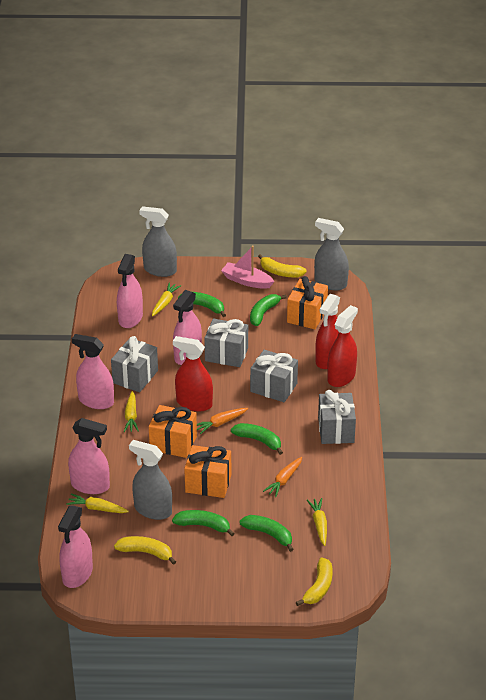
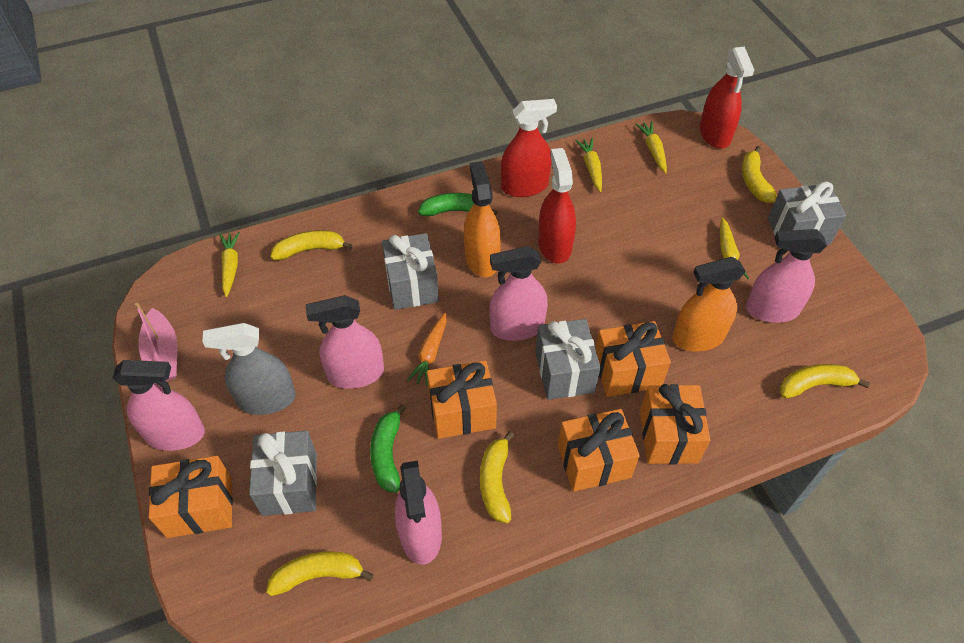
green banana: [172,510,235,536] [178,292,226,317] [231,423,283,455] [240,515,294,552] [250,294,287,326] = 5 -> [370,404,406,493] [418,193,497,216] = 2
grey spray bottle: [129,440,172,520] [139,206,177,277] [314,218,349,290] = 3 -> [203,323,296,415] = 1
orange carrot: [197,408,248,434] [263,457,302,497] = 2 -> [407,313,447,386] = 1
orange gift: [149,405,197,458] [184,445,231,498] [287,276,328,329] = 3 -> [149,456,233,538] [427,361,497,439] [558,409,640,492] [595,321,671,397] [640,384,710,464] = 5
orange spray bottle: none = 0 -> [464,161,501,277] [672,257,746,352] = 2
yellow banana: [114,536,176,565] [258,254,307,277] [296,557,333,606] = 3 -> [266,551,374,596] [270,230,353,260] [480,431,514,523] [742,146,777,203] [780,364,870,399] = 5

